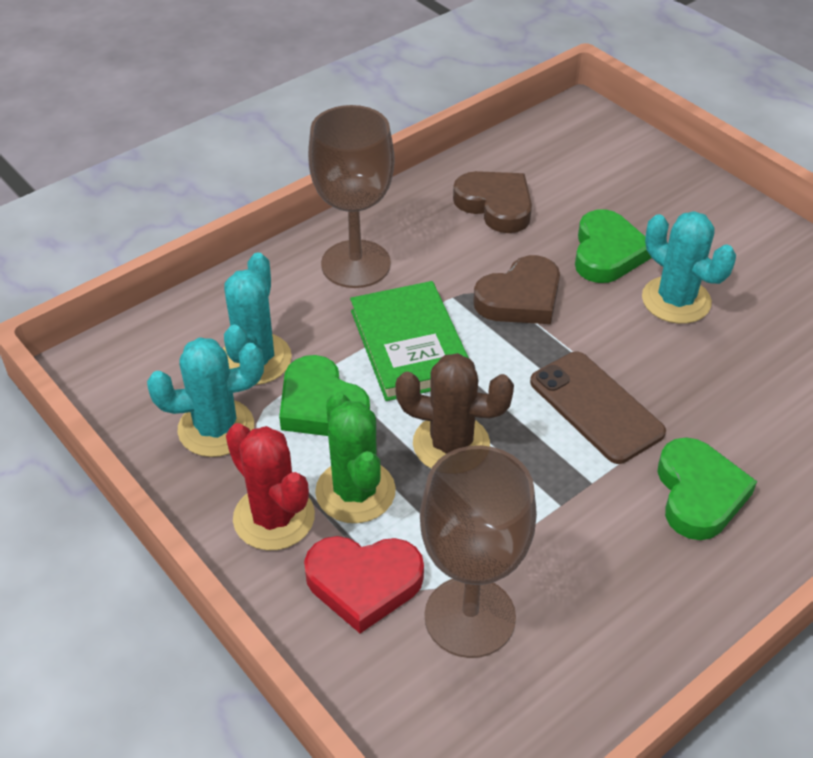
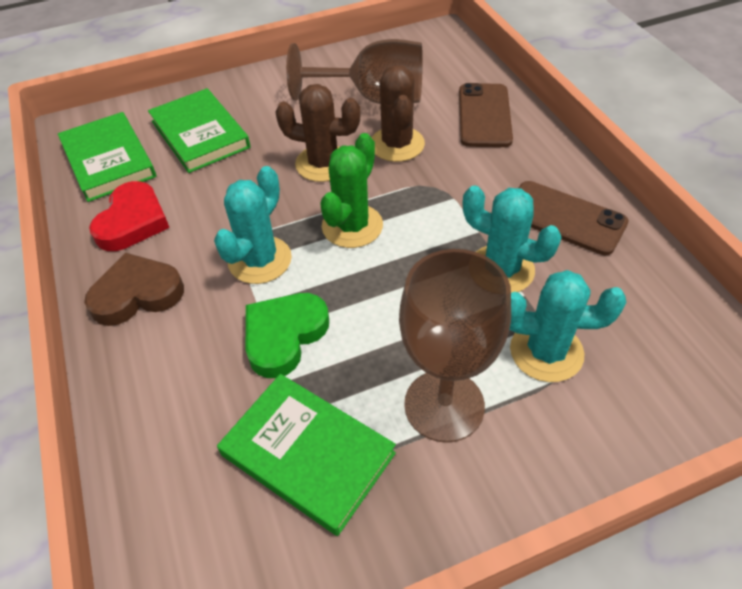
brown cactus: [395,353,514,469] = 1 -> [275,84,361,182] [372,65,425,162] = 2
brown heart: [453,171,532,233] [473,255,560,324] = 2 -> [84,253,184,326] = 1
brown phone: [530,352,666,464] = 1 -> [459,83,513,147] [519,181,629,255] = 2
green book: [350,281,469,401] = 1 -> [58,112,156,202] [148,88,251,173] [217,374,396,536] = 3
green heart: [279,355,370,436] [575,209,651,283] [658,437,757,540] = 3 -> [246,293,329,378] = 1
red cactus: [226,423,315,550] = 1 -> none = 0

